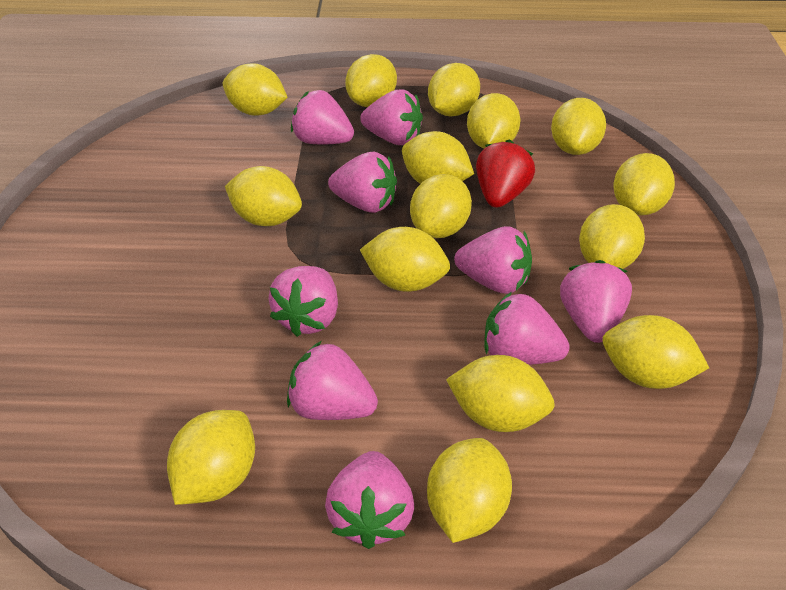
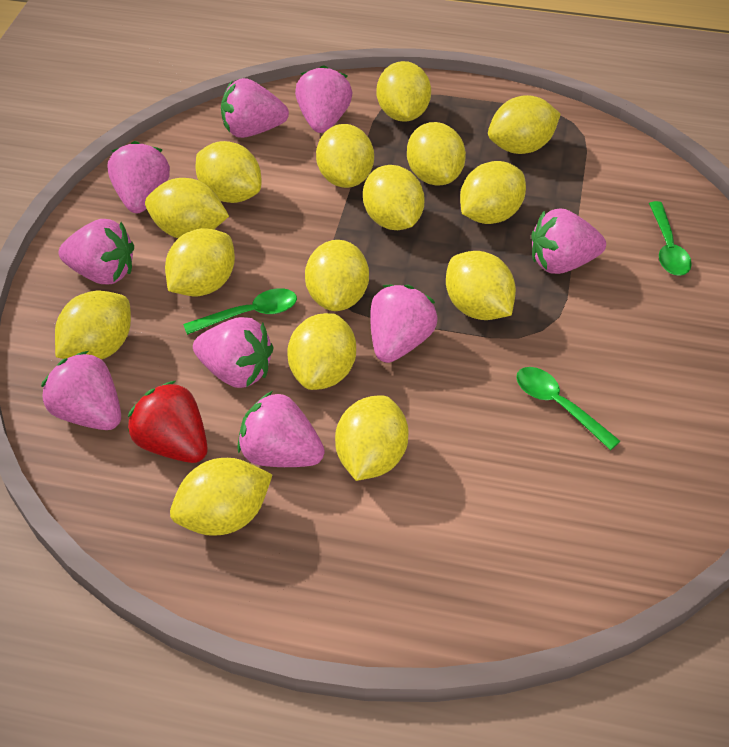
green spoon: none = 0 -> [183,288,297,335] [516,367,620,450] [649,201,692,276] = 3

